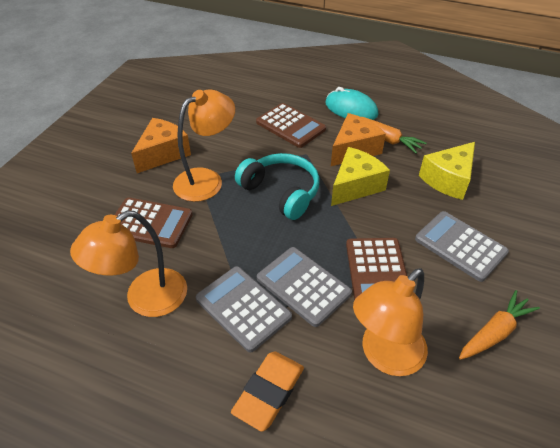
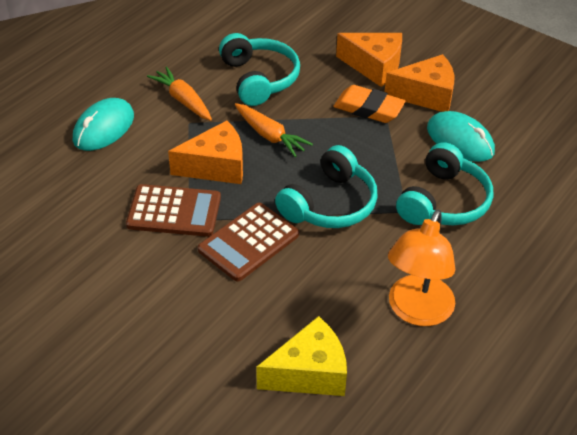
brown calculator: [115,197,193,248] [256,103,326,148] [346,238,407,300] = 3 -> [126,184,221,237] [198,203,299,281] = 2
grey calculator: [196,266,292,353] [257,247,352,327] [415,211,509,282] = 3 -> none = 0
orange cheese: [131,118,191,173] [331,113,386,166] = 2 -> [168,120,243,184] [336,33,402,87] [384,54,454,112] = 3
orange lamp: [70,211,187,317] [173,89,235,202] [353,268,428,376] = 3 -> [388,210,455,326] = 1
turquoise headphones: [235,153,320,220] = 1 -> [219,33,300,106] [275,145,378,228] [396,142,493,226] = 3
turquoise mouse: [325,87,379,120] = 1 -> [73,98,134,151] [427,111,495,162] = 2
yellow cheese: [331,147,390,206] [419,142,475,200] = 2 -> [256,316,347,396] = 1

